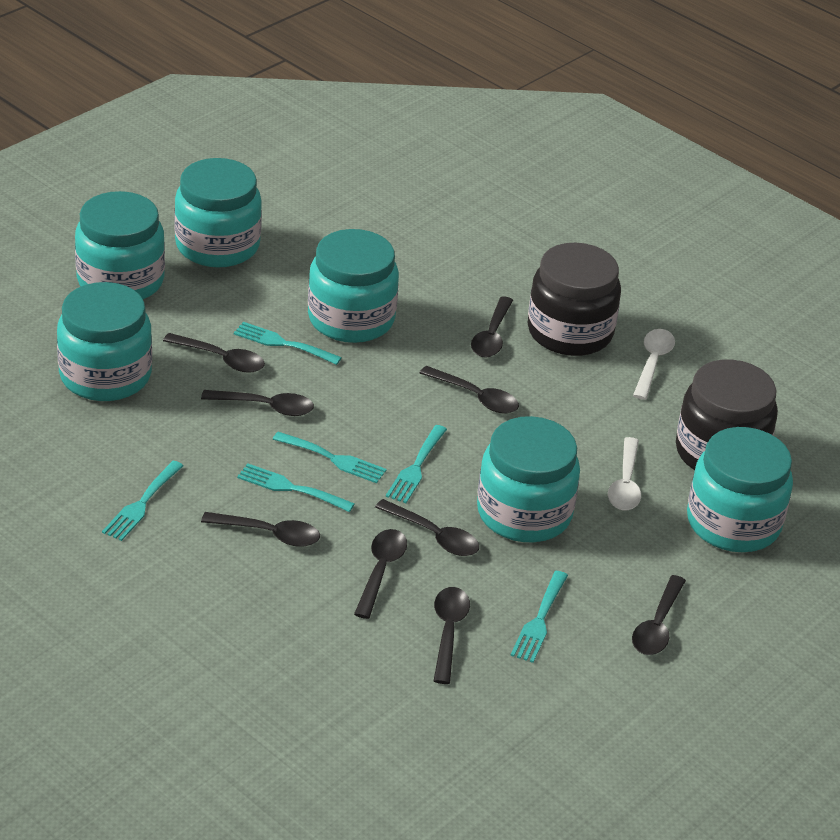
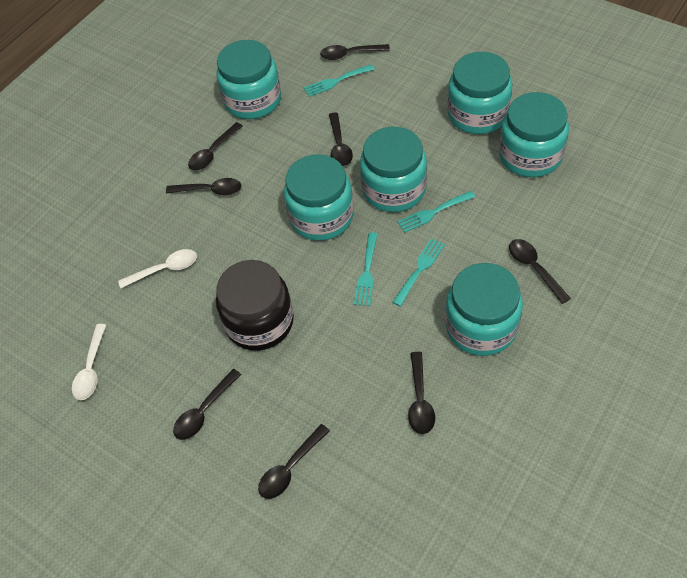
black jar: [527,243,621,356] [676,359,778,470] = 2 -> [216,260,294,351] = 1
black spoon: [163,333,265,373] [201,390,314,416] [201,512,320,547] [354,529,407,619] [375,499,479,556] [420,366,519,413] [434,587,470,684] [471,296,513,358] [632,575,686,655] = 9 -> [166,178,241,196] [173,369,242,440] [188,122,243,171] [258,424,330,499] [320,44,390,60] [329,113,353,166] [408,352,435,434] [509,239,571,304] = 8
turquoise fork: [102,461,183,541] [234,322,342,365] [237,463,355,512] [273,432,387,483] [386,425,447,503] [511,571,568,663] = 6 -> [304,64,375,97] [354,232,378,306] [392,238,445,307] [397,191,475,233] = 4

